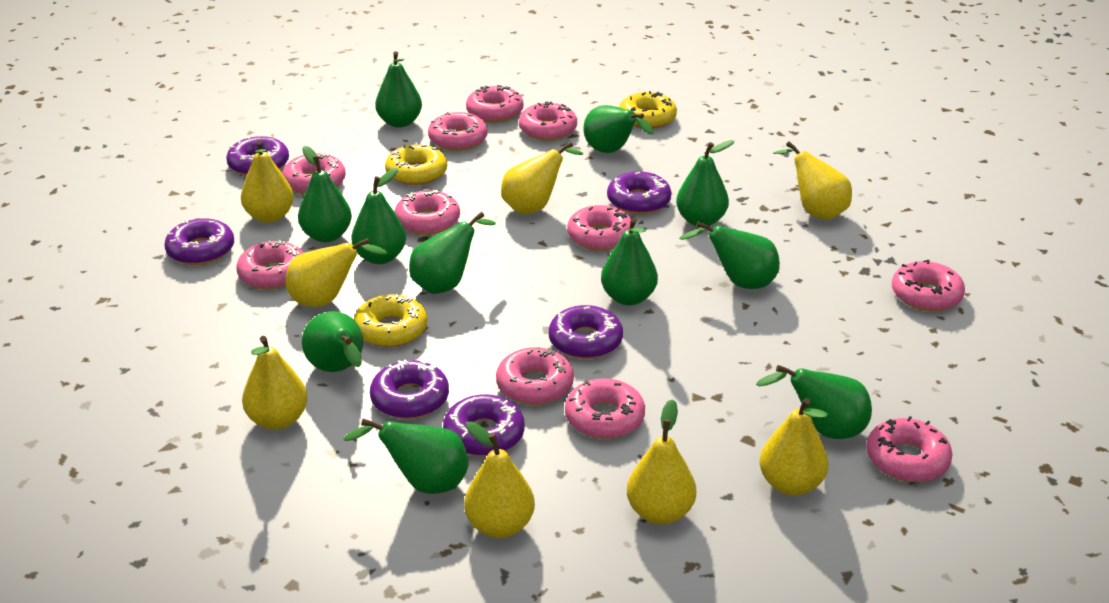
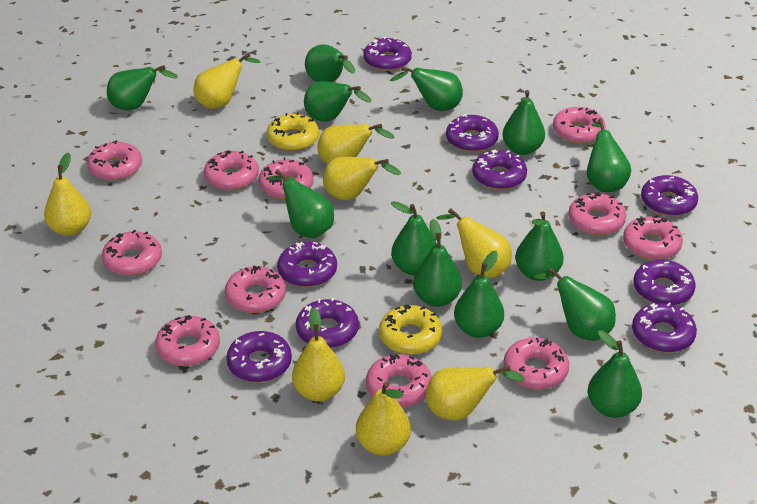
green pear: [298,146,352,242] [302,311,363,372] [343,418,469,494] [351,168,406,264] [375,51,422,127] [409,212,496,294] [584,105,654,153] [601,218,658,305] [676,140,735,226] [679,221,780,289] [756,365,872,439] = 11 -> [107,65,178,110] [266,169,334,239] [304,81,371,122] [305,44,355,82] [390,66,463,111] [391,201,437,275] [413,219,462,307] [454,251,504,338] [503,90,545,155] [515,211,564,281] [534,267,616,341] [587,118,631,192] [588,330,642,418] = 13
purple donut: [165,219,234,265] [226,136,289,176] [370,360,449,419] [443,394,525,456] [549,305,623,359] [607,171,671,214] = 6 -> [226,331,292,382] [277,242,337,287] [296,297,359,348] [363,37,412,71] [446,114,499,152] [472,150,527,190] [632,302,697,353] [633,260,696,305] [641,175,698,216] = 9
yellow donut: [354,294,428,347] [385,142,447,185] [619,91,677,129] = 3 -> [267,112,319,151] [379,304,442,355] = 2

